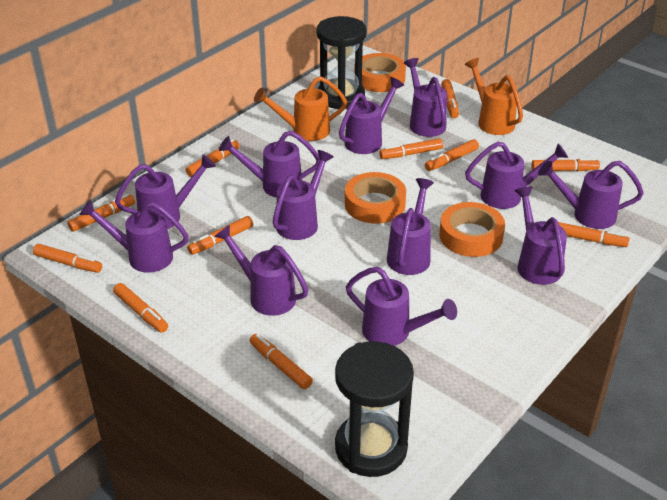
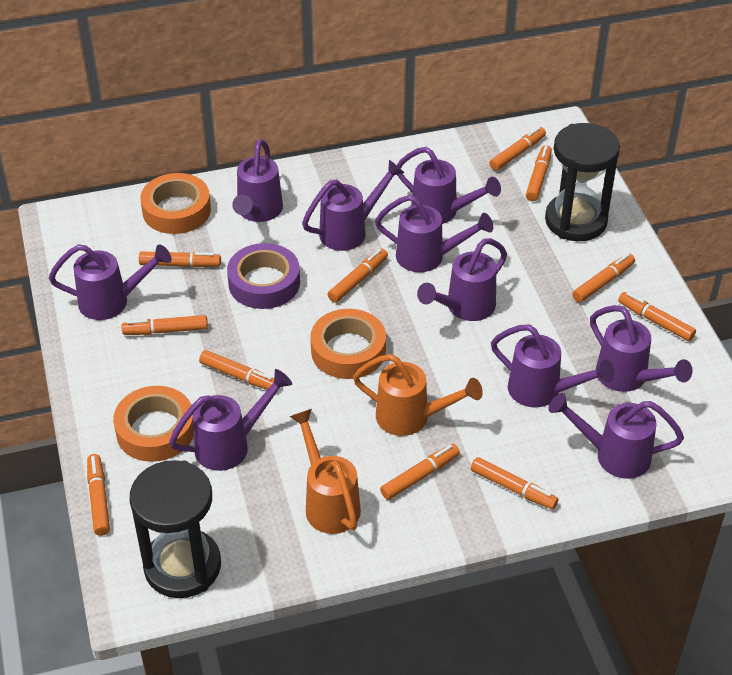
purple tape: none = 0 -> [227,243,300,309] = 1
purple watering can: [79,200,189,273] [115,154,216,229] [214,224,308,316] [219,131,320,198] [273,150,334,240] [339,77,404,154] [346,267,457,346] [387,178,434,275] [404,58,447,137] [465,141,568,209] [515,186,567,285] [538,161,644,229] = 12 -> [49,244,172,320] [169,369,292,471] [232,139,283,222] [302,160,404,251] [375,195,493,272] [397,147,501,224] [417,238,507,321] [491,324,614,407] [549,393,684,479] [590,305,693,392] = 10

